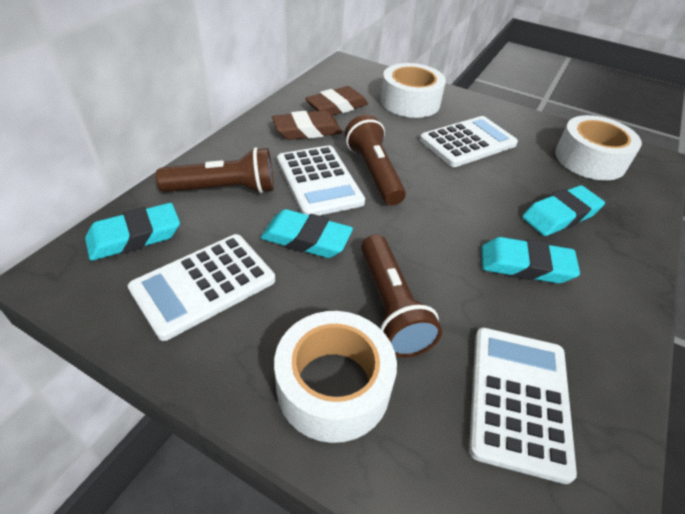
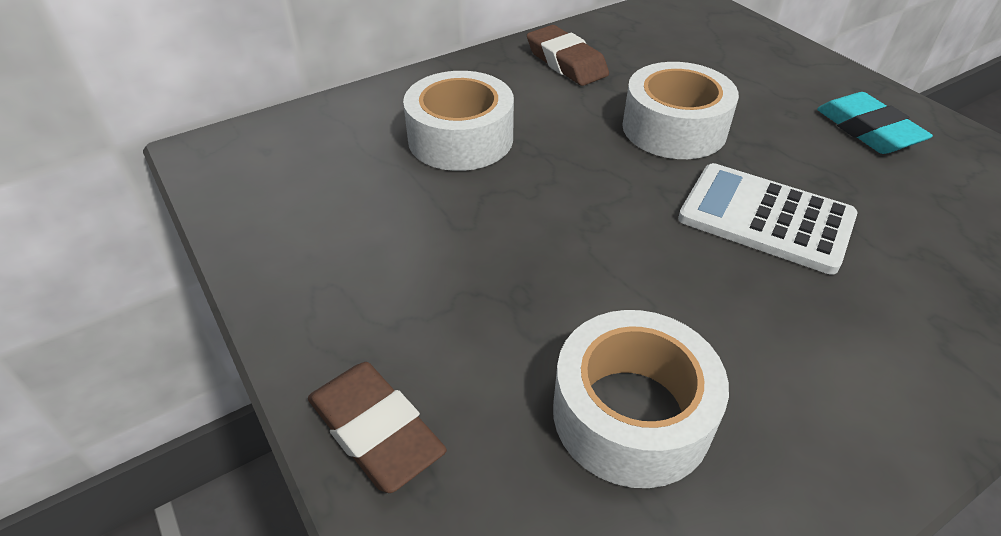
brown flashlight: [156,147,274,193] [345,115,406,206] [361,235,442,358] = 3 -> none = 0
turquoise eraser: [85,203,180,261] [261,209,353,258] [482,237,580,283] [522,185,605,236] = 4 -> [817,92,933,154] = 1
white calculator: [128,234,275,341] [277,145,365,216] [420,116,518,167] [469,328,577,484] = 4 -> [678,163,857,275] = 1

